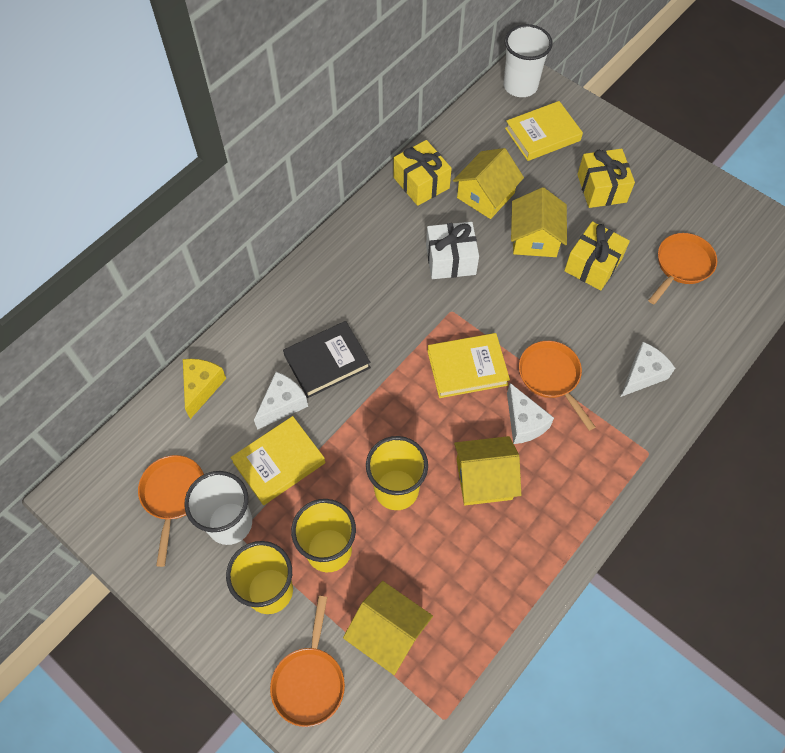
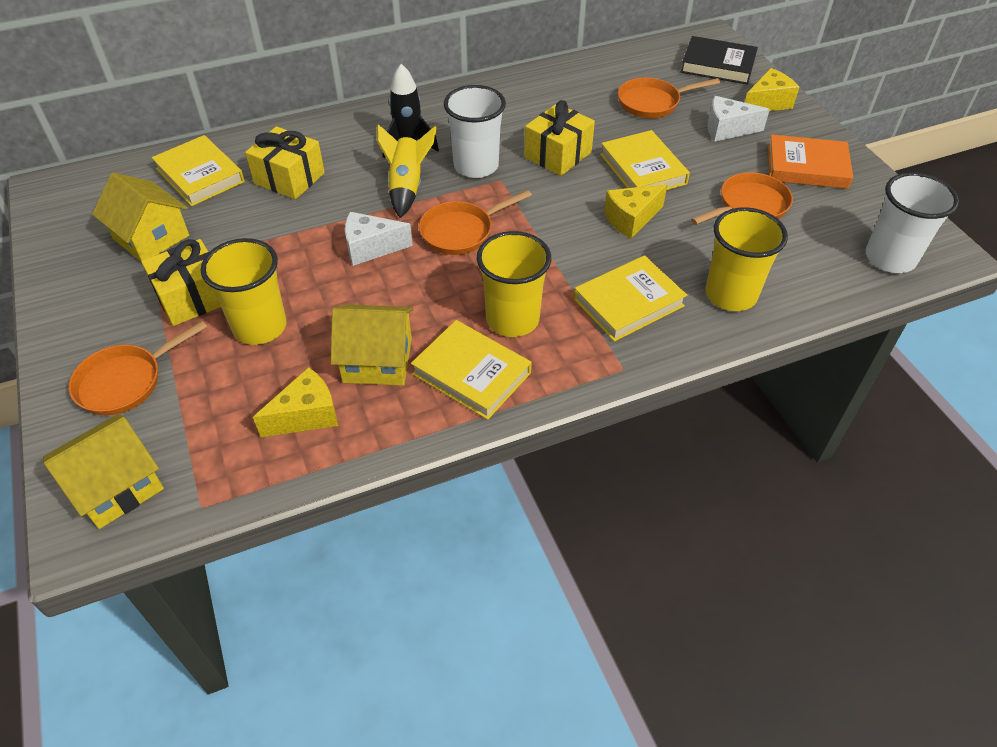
black rocket: none = 0 -> [383,64,439,158] = 1
orange book: none = 0 -> [767,134,853,189] = 1
white cheese: [254,372,308,430] [507,383,554,444] [620,342,675,397] = 3 -> [345,212,413,266] [708,96,770,142] = 2
white gift: [426,222,479,279] = 1 -> none = 0
yellow book: [230,416,326,505] [427,333,510,398] [505,101,583,161] = 3 -> [152,135,245,206] [411,320,532,420] [574,255,687,342] [600,130,690,190] = 4
yellow cheese: [183,359,226,419] = 1 -> [253,367,338,437] [604,184,667,239] [745,68,799,111] = 3
yellow house: [343,581,433,675] [453,148,524,219] [454,436,521,505] [511,187,567,257] = 4 -> [43,414,164,529] [92,173,189,261] [331,304,414,385] = 3
yellow rocket: none = 0 -> [377,124,437,218] = 1

